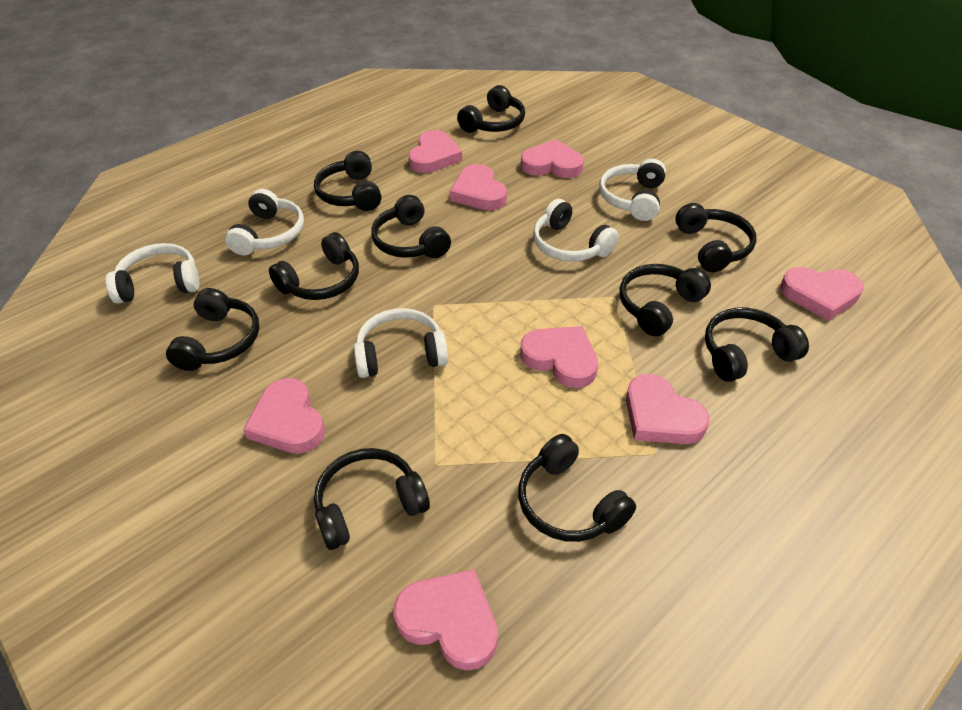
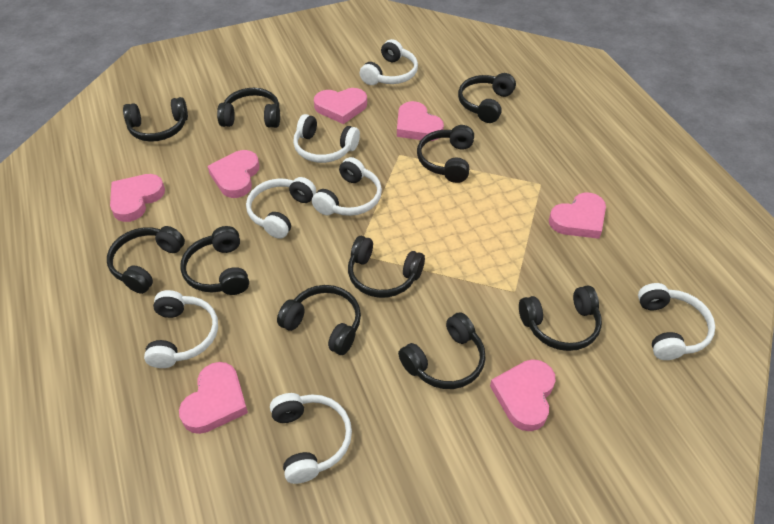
pink heart: [243,378,325,454] [394,569,498,671] [408,130,462,173] [450,164,507,210] [520,326,598,388] [521,139,584,178] [626,374,710,444] [780,267,864,321] = 8 -> [110,174,165,222] [179,362,248,434] [207,150,259,198] [314,88,367,124] [397,101,444,141] [490,359,556,431] [549,193,606,239] = 7
white headphones: [106,243,199,304] [225,189,304,255] [354,308,448,378] [533,199,619,262] [599,159,666,221] = 5 -> [144,290,218,368] [246,177,316,239] [270,393,352,484] [293,114,360,163] [312,157,382,216] [360,39,418,85] [638,283,715,360] = 7

